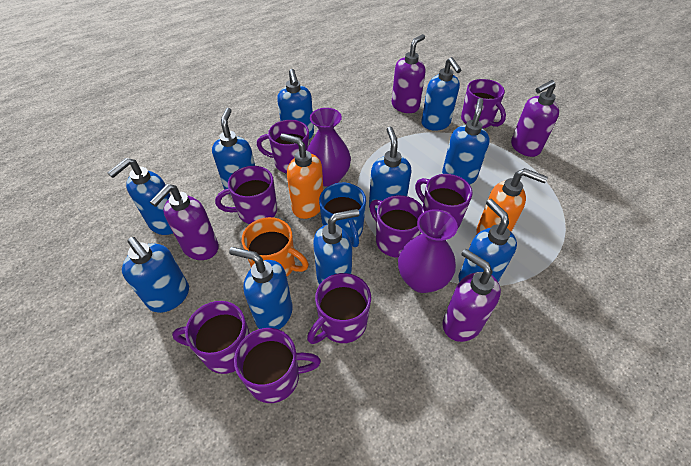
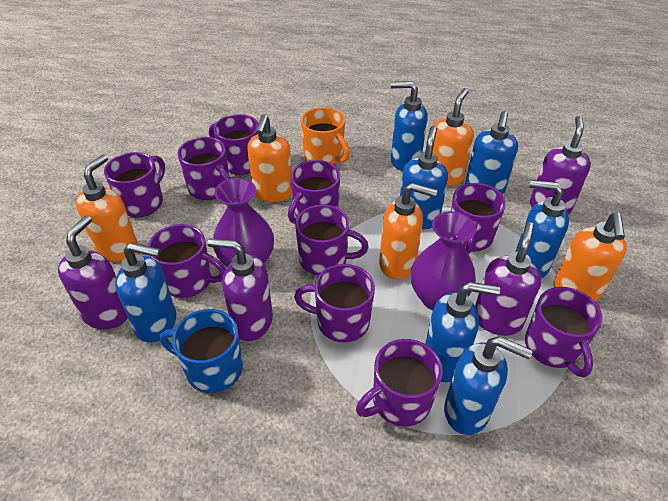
blue soap dispenser: [108,158,173,235] [122,237,189,313] [212,108,255,195] [229,247,293,329] [277,69,314,139] [313,209,359,285] [369,127,412,212] [421,57,461,131] [442,98,490,185] [458,199,517,282] = 10 -> [115,243,176,343] [391,81,427,171] [400,126,448,229] [425,282,500,382] [444,336,533,435] [465,111,518,195] [516,180,569,278] = 7
orange soap dispenser: [280,133,323,219] [476,168,548,234] = 2 -> [76,155,138,262] [247,114,292,202] [379,183,437,280] [433,88,473,186] [553,213,627,301] = 5
purple mug: [172,301,250,374] [215,166,277,224] [234,328,321,403] [257,120,310,174] [307,273,371,344] [369,195,425,258] [415,174,473,228] [461,79,506,129] = 8 -> [104,152,165,217] [148,224,226,298] [178,137,231,200] [209,114,259,175] [288,160,340,224] [294,264,375,342] [295,204,369,276] [356,339,443,427] [451,183,506,254] [525,287,603,377] = 10

